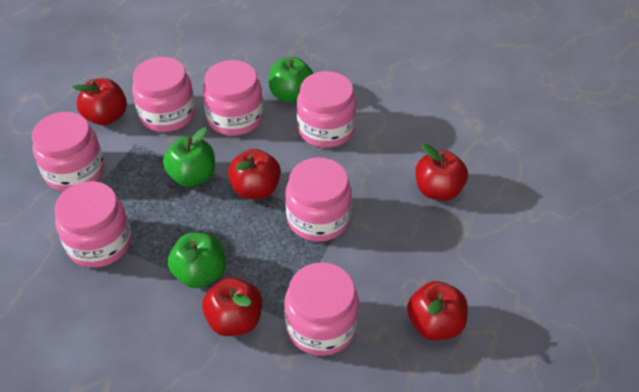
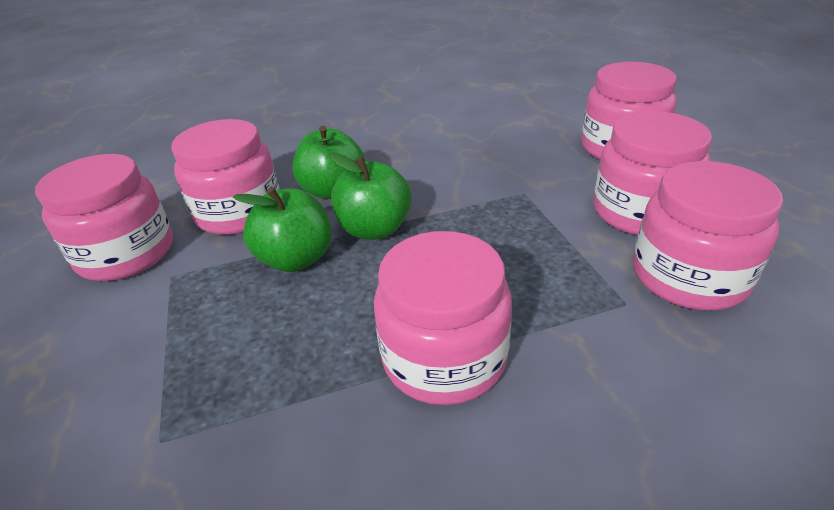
pink jar: [32,112,104,192] [55,181,132,268] [132,57,195,132] [203,60,263,136] [284,262,359,356] [285,157,352,242] [296,71,356,148] = 7 -> [35,154,173,281] [171,119,279,235] [374,231,512,405] [581,62,677,160] [594,111,712,235] [633,161,783,310] = 6
red apple: [72,78,127,125] [202,277,263,336] [228,149,281,199] [407,281,468,340] [415,143,468,201] = 5 -> none = 0

